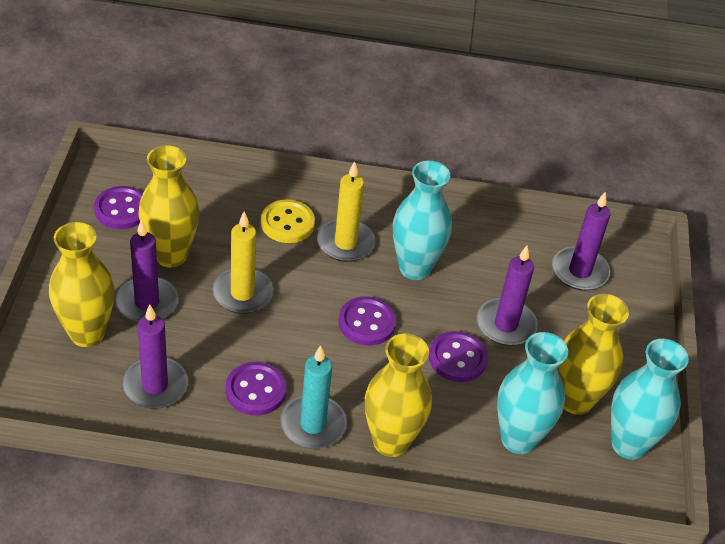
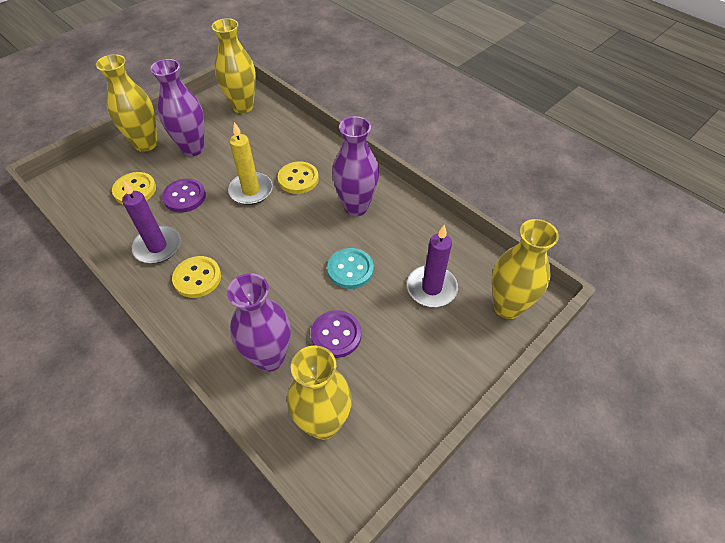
purple button: [94,186,143,229] [225,362,287,416] [338,296,396,346] [429,331,488,382] = 4 -> [162,179,206,213] [311,310,361,358] = 2
purple candle: [115,220,178,323] [121,305,188,409] [477,246,537,346] [552,192,611,291] = 4 -> [122,180,181,264] [407,225,458,307] = 2
purple vase: none = 0 -> [150,59,204,156] [227,273,291,372] [332,116,379,216] = 3
turquoise button: none = 0 -> [327,248,374,289] = 1
turquoise candle: [280,345,347,449] = 1 -> none = 0
turquoise vase: [393,161,452,280] [497,332,568,454] [611,339,689,460] = 3 -> none = 0
yellow button: [261,200,315,243] = 1 -> [112,172,156,205] [172,256,221,298] [278,161,319,194] = 3
yellow candle: [212,211,273,314] [317,161,375,262] = 2 -> [228,122,273,205] = 1

